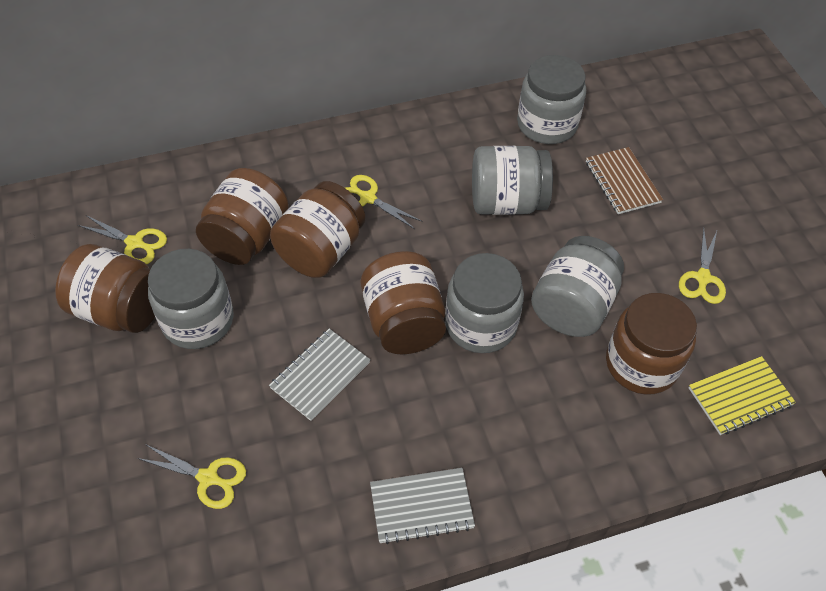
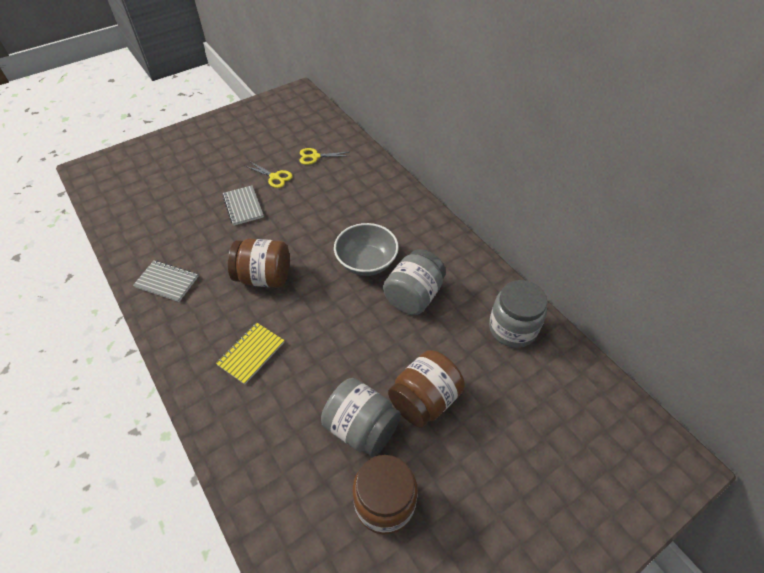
brown jar: [55,244,155,333] [196,168,289,265] [270,181,365,278] [361,251,446,354] [606,293,697,395] = 5 -> [228,238,289,288] [353,455,418,535] [388,350,465,428] = 3
brown notebook: [586,147,663,214] = 1 -> none = 0
grey bowl: none = 0 -> [334,223,399,276] = 1
grey jar: [148,249,234,349] [445,253,524,353] [472,146,553,215] [517,55,586,144] [531,236,624,337] = 5 -> [321,378,401,457] [383,249,446,315] [489,280,547,348] = 3
yellow scissors: [78,215,167,264] [137,444,246,509] [345,175,423,229] [679,227,726,304] = 4 -> [245,161,293,188] [300,148,348,165] = 2

